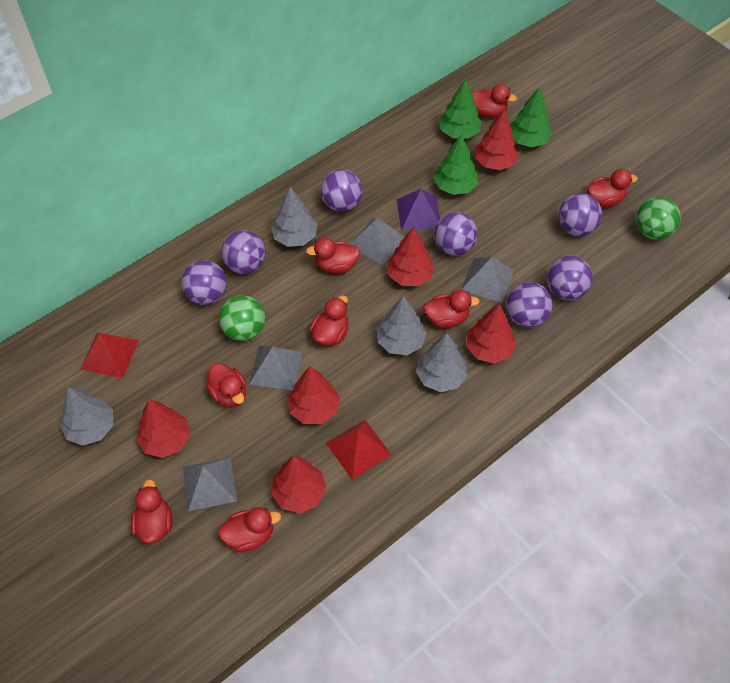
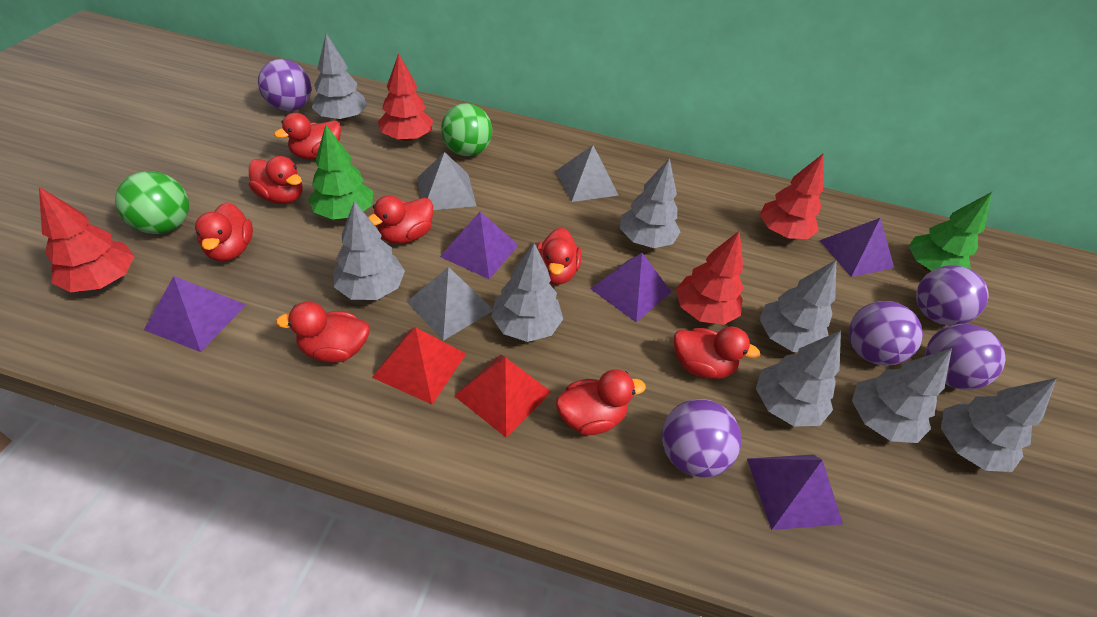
green tree: [433,135,478,195] [439,79,482,139] [510,87,552,147] = 3 -> [308,125,373,220] [908,192,992,272] = 2
grey pyramid: [183,457,237,511] [249,346,303,391] [349,218,404,265] [461,257,514,303] = 4 -> [407,267,493,341] [417,152,477,210] [556,145,619,202] = 3
grey tree: [60,387,113,446] [271,187,317,247] [377,296,426,355] [416,333,467,392] = 4 -> [311,34,367,121] [333,201,405,300] [491,243,563,342] [620,158,680,248] [756,330,841,427] [759,259,837,352] [852,348,952,443] [941,378,1057,472] = 8
purple ball: [182,260,227,305] [221,230,266,274] [321,169,362,212] [434,212,478,256] [506,282,553,327] [547,256,593,300] [558,193,602,236] = 7 -> [258,59,311,111] [662,399,741,478] [849,301,923,366] [916,265,989,326] [925,324,1006,390] = 5
purple pyramid: [397,189,440,231] = 1 -> [144,276,246,352] [440,212,518,279] [591,253,671,322] [747,455,843,530] [819,218,894,277] = 5
red tree: [136,399,190,458] [271,456,327,513] [288,367,340,424] [387,227,434,286] [466,304,517,364] [475,110,519,170] = 6 -> [39,187,135,292] [378,53,433,141] [676,231,744,325] [760,153,824,239] = 4

